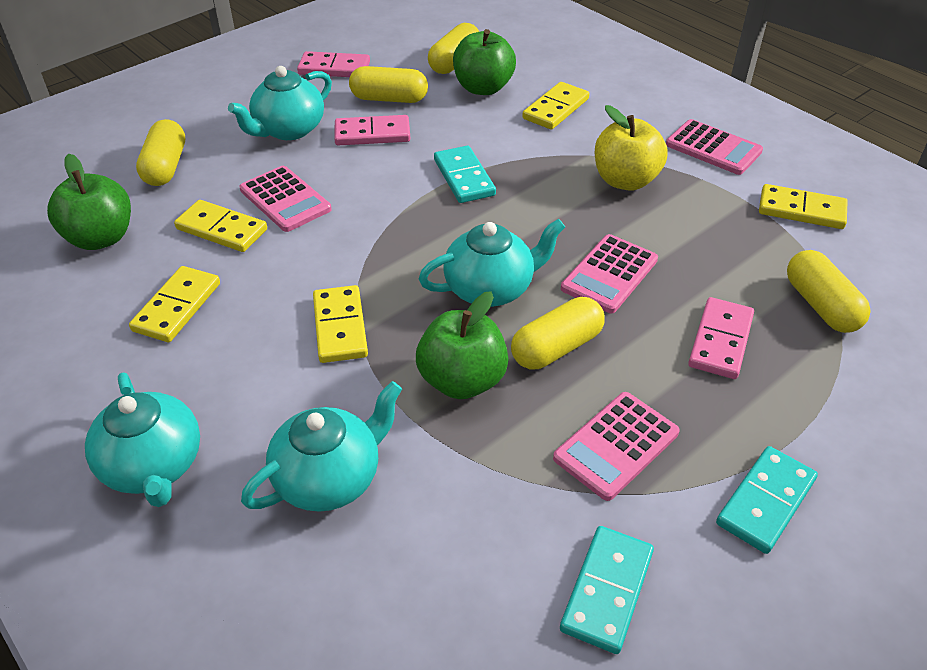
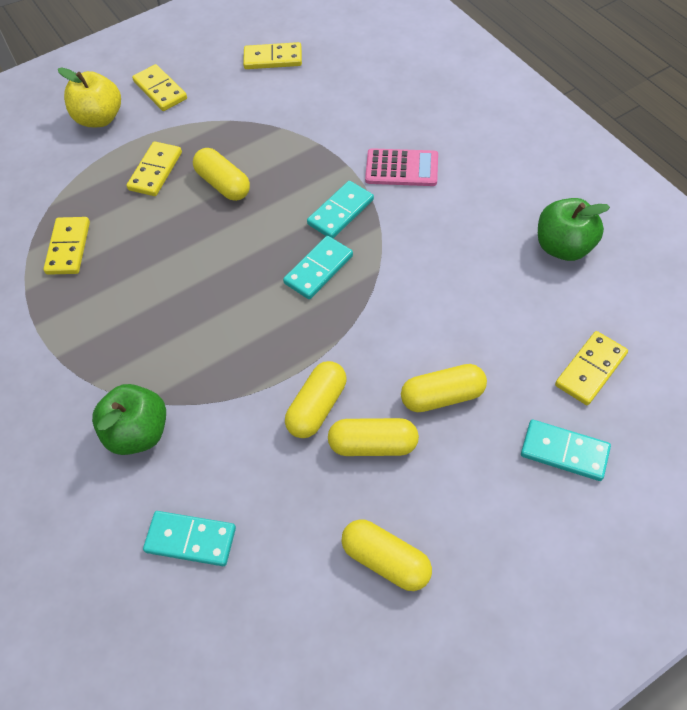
green apple: [47,154,131,250] [416,291,509,399] [453,29,516,95] = 3 -> [92,384,166,455] [538,198,610,261] = 2
pink calculator: [239,166,332,232] [553,392,680,501] [561,234,658,313] [666,119,763,175] = 4 -> [365,148,438,186] = 1
pink domino: [297,51,370,77] [334,115,410,145] [688,297,754,379] = 3 -> none = 0
turquoise domino: [434,146,496,203] [560,526,654,654] [716,446,818,554] = 3 -> [143,511,236,566] [283,236,353,299] [307,181,374,238] [521,420,611,481] = 4
turquoise teapot: [85,372,200,507] [228,66,332,140] [241,381,402,511] [419,219,565,307] = 4 -> none = 0

